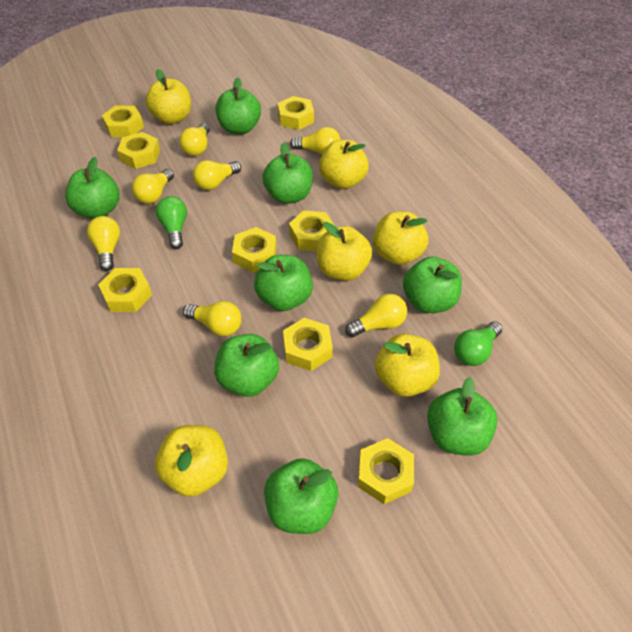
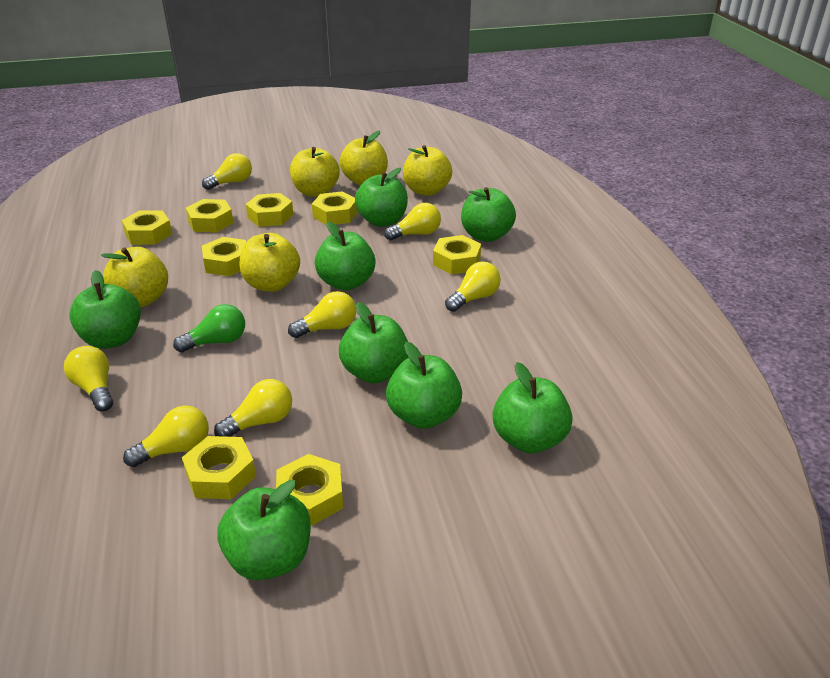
green light bulb: [156,196,187,249] [454,321,502,366] = 2 -> [173,304,245,353] = 1
yellow apple: [145,69,191,124] [155,425,228,497] [316,222,372,281] [319,140,369,189] [373,212,428,265] [375,334,440,397] = 6 -> [101,247,168,307] [239,233,300,292] [290,147,340,197] [339,131,388,186] [403,145,452,196] = 5

